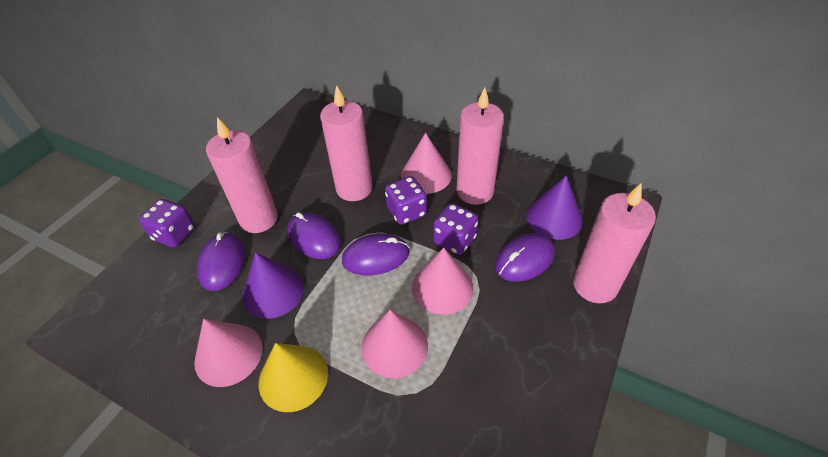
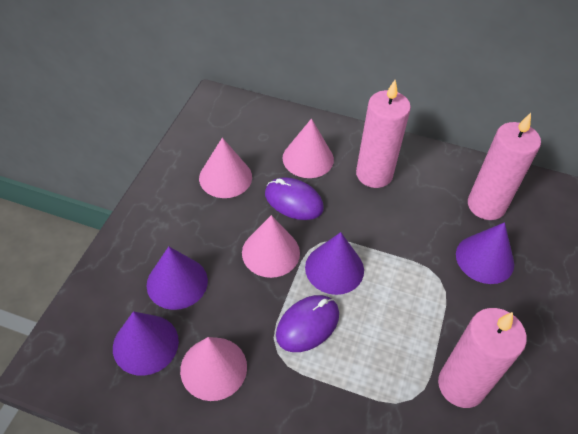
pink candle: [206,117,278,233] [320,85,373,201] [457,87,504,205] [573,184,656,303] = 4 -> [356,80,411,188] [438,308,527,408] [468,113,541,220] = 3
purple cone: [242,252,304,319] [526,175,583,240] = 2 -> [113,311,179,376] [147,246,208,310] [305,232,364,295] [456,222,514,284] = 4
purple dice: [139,199,195,247] [385,176,427,225] [433,203,478,255] = 3 -> none = 0
purple mouse: [197,232,245,291] [287,212,341,259] [342,234,409,275] [495,233,555,282] = 4 -> [265,177,324,220] [276,295,339,352] = 2
yellow cone: [259,343,328,412] = 1 -> none = 0

